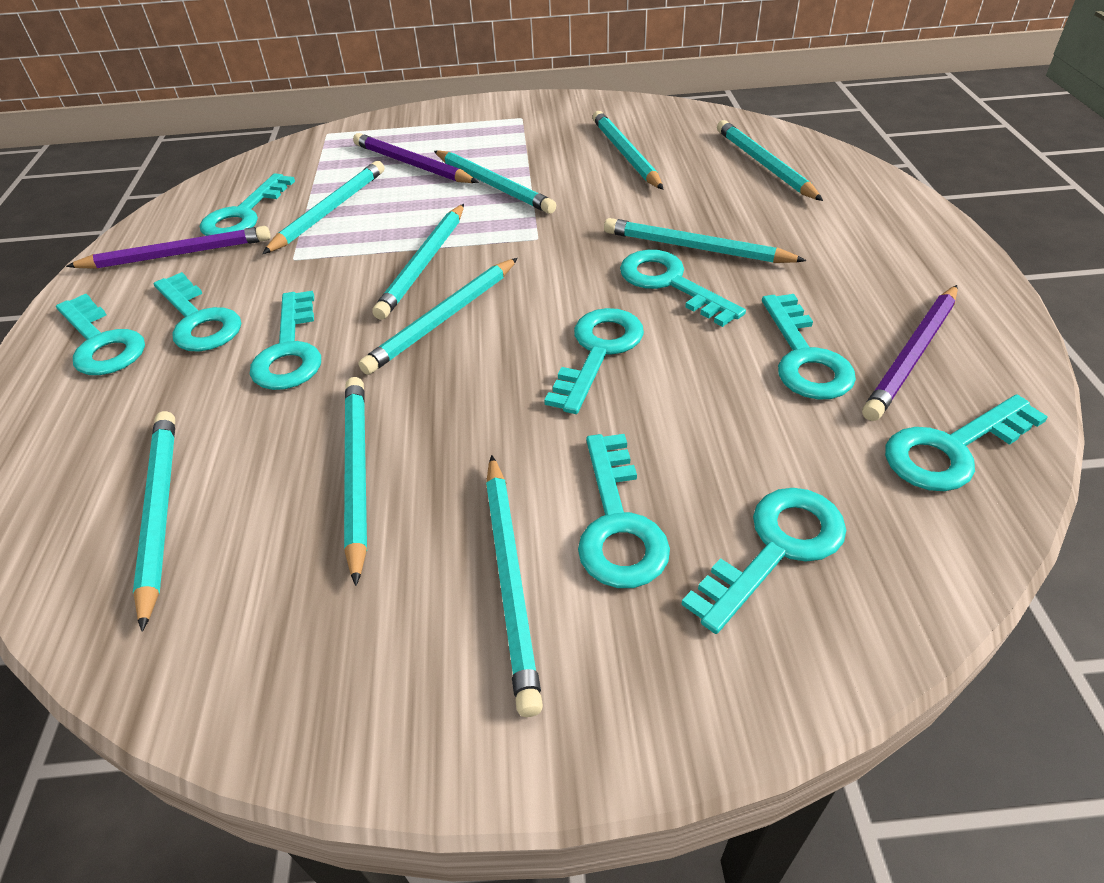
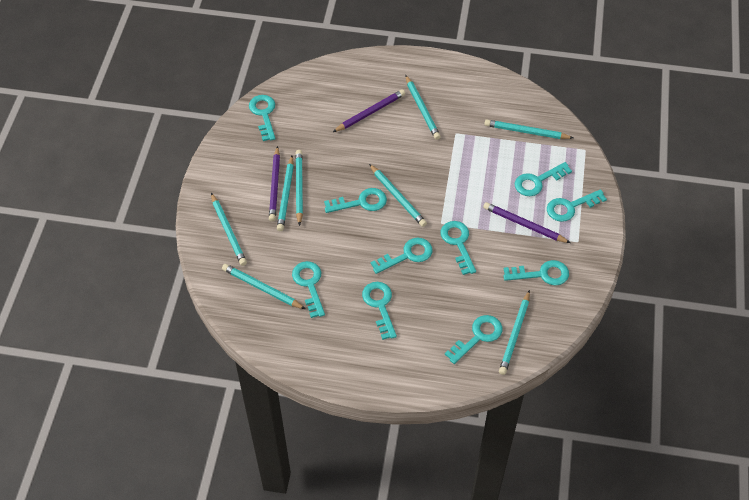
turquoise pencil: [133,411,175,632] [262,161,384,254] [344,377,367,586] [358,258,518,375] [372,204,464,320] [434,150,556,214] [486,455,543,717] [592,111,663,189] [604,218,807,263] [717,120,823,201] = 10 -> [211,193,247,266] [222,264,305,309] [277,156,294,231] [295,150,303,226] [369,164,427,227] [405,75,441,140] [484,119,573,139] [499,290,530,375] = 8

